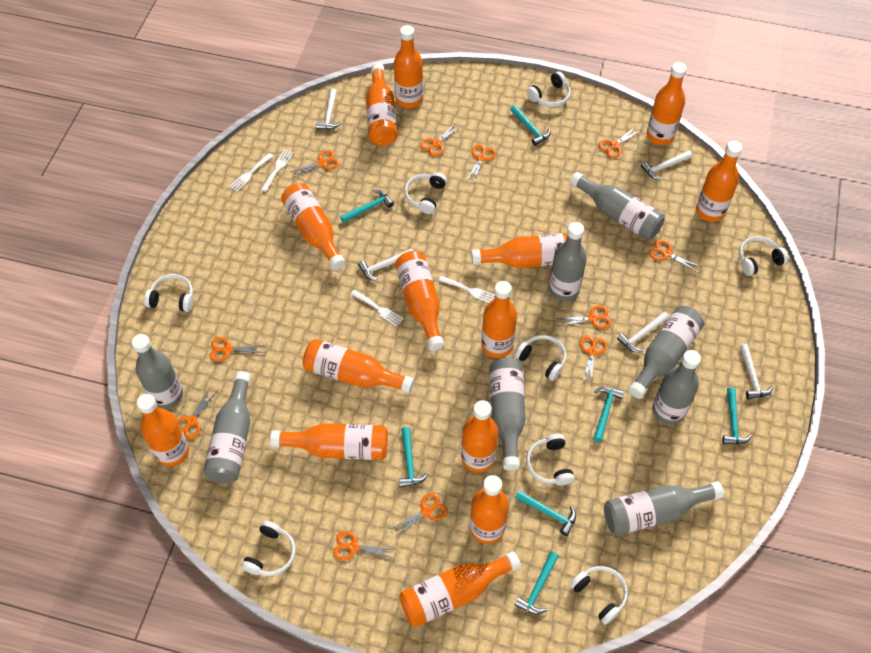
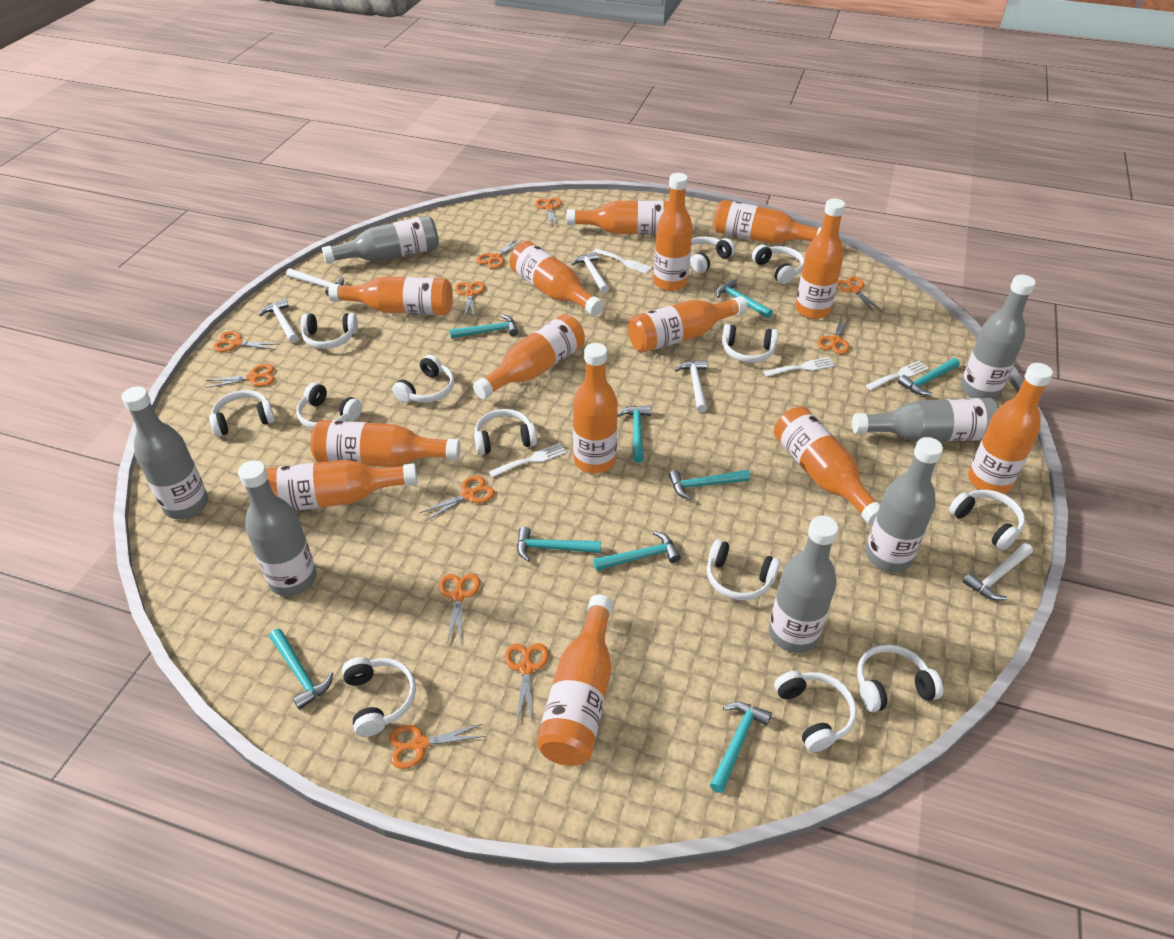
grey bottle: [132,334,183,409] [204,371,251,483] [489,358,526,470] [549,222,587,301] [570,172,665,240] [604,481,724,536] [628,306,704,399] [653,350,701,425] = 8 -> [122,386,208,519] [238,460,317,596] [322,216,439,264] [769,516,838,653] [852,398,1000,442] [865,437,943,572] [961,275,1036,399] = 7
turquoise hammer: [340,190,394,223] [399,427,428,488] [511,105,551,146] [515,490,576,536] [515,551,559,615] [593,387,624,442] [722,388,752,444] = 7 -> [269,629,333,710] [449,314,518,338] [517,527,601,562] [593,531,681,571] [617,405,651,463] [669,470,750,500] [710,702,772,793] [716,279,773,318] [898,358,960,395] = 9
white headphones: [144,274,193,312] [241,521,296,576] [404,172,447,214] [515,335,566,381] [526,434,575,485] [527,71,571,107] [570,566,628,625] [739,236,789,276] = 8 -> [209,390,275,437] [296,382,362,429] [301,313,358,349] [342,657,416,737] [392,355,454,403] [474,409,537,455] [690,237,735,273] [707,539,781,601] [722,324,778,363] [752,245,804,284] [774,671,857,752] [857,644,943,712] [949,490,1025,550] = 13

